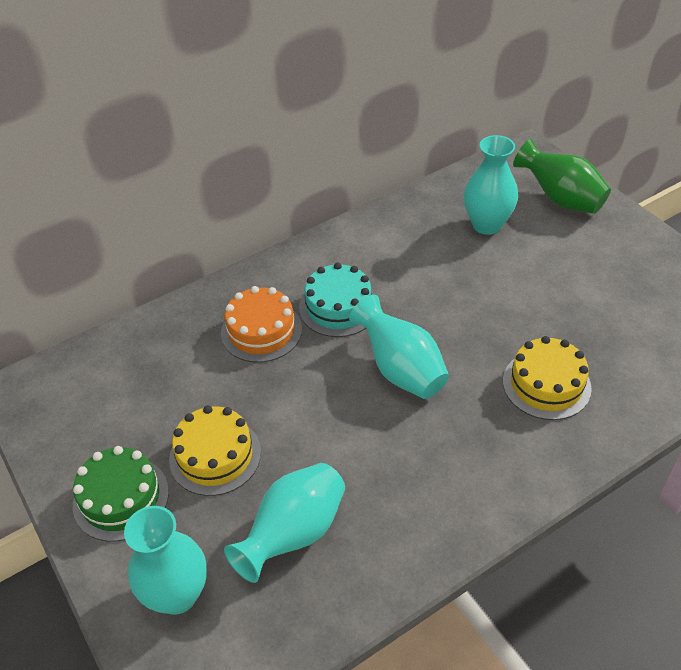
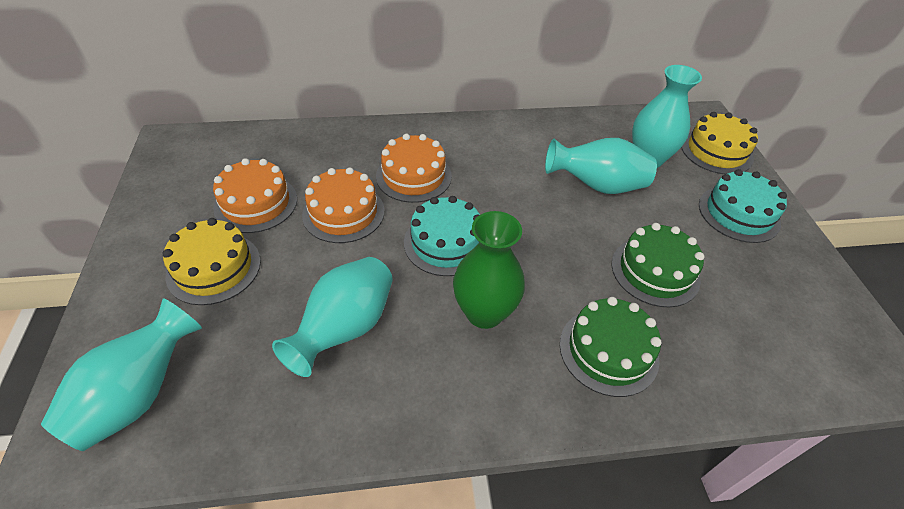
green cake: [73,446,169,542] = 1 -> [560,297,662,397] [611,223,705,307] = 2
orange cake: [221,286,302,362] = 1 -> [213,158,297,233] [302,167,385,243] [376,134,452,203] = 3
turquoise cake: [299,263,375,337] = 1 -> [404,196,480,276] [699,169,787,243] = 2

